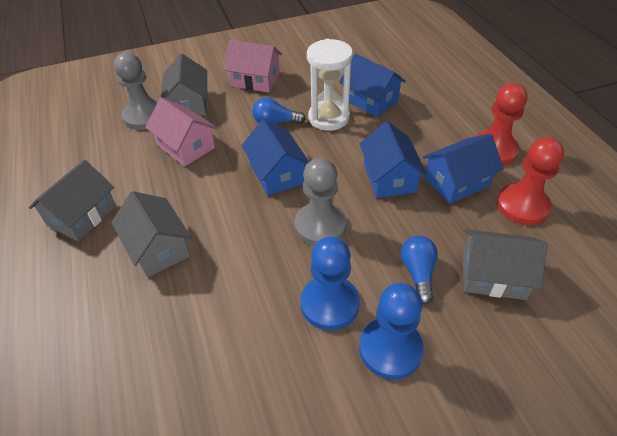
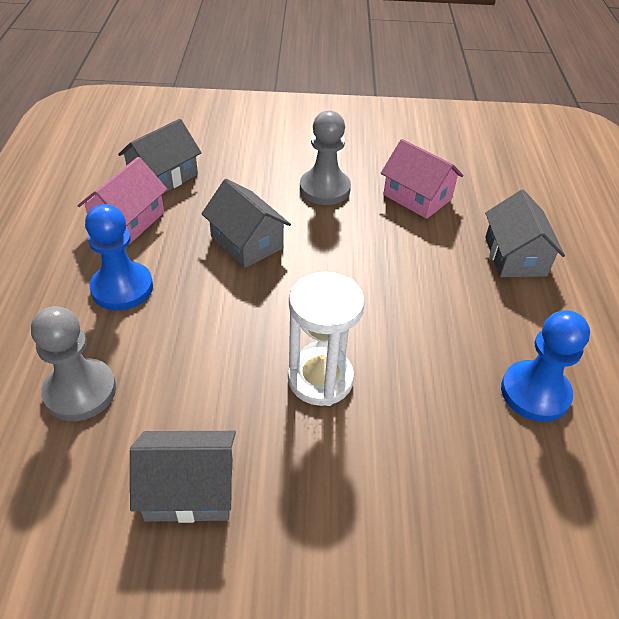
blue house: [241,119,309,196] [339,54,406,117] [360,121,427,198] [423,134,504,204] = 4 -> none = 0
blue light bulb: [253,97,306,124] [401,236,438,304] = 2 -> none = 0
red pawn: [474,83,528,166] [497,137,564,225] = 2 -> none = 0

